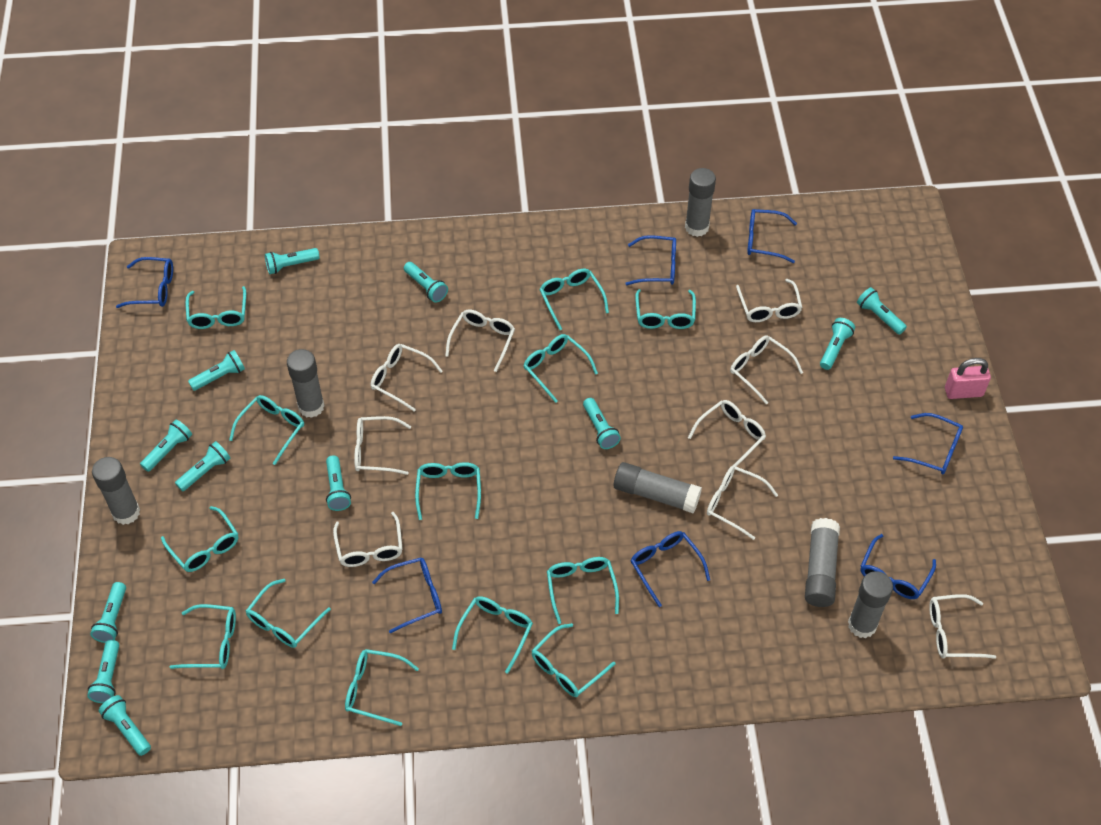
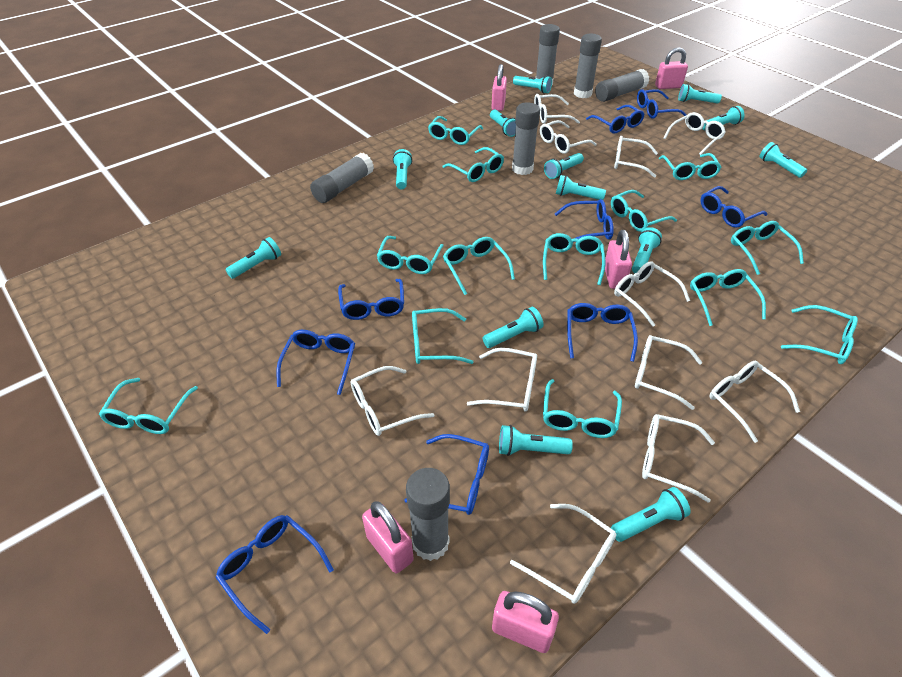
blue glasses: [116,257,173,308] [372,558,442,634] [625,235,676,285] [631,531,710,607] [747,209,797,263] [860,534,936,599] [893,413,963,474] = 7 -> [215,515,334,634] [276,330,355,395] [338,279,404,320] [404,434,489,515] [555,199,614,240] [567,303,638,362] [586,105,645,134] [637,89,686,119] [700,186,767,228] = 9
pink padlock: [945,358,991,399] = 1 -> [362,501,414,573] [491,64,507,111] [492,591,559,653] [605,230,632,289] [655,47,688,89] = 5
turquoise flashlight: [87,640,119,703] [90,582,126,643] [99,695,151,756] [140,419,192,472] [175,441,230,492] [188,350,245,391] [265,248,320,274] [326,455,351,511] [404,262,448,303] [583,398,621,449] [820,318,855,370] [857,287,907,335] = 12 -> [225,237,281,279] [393,149,412,189] [483,307,543,348] [490,110,516,137] [499,425,573,456] [513,76,552,93] [544,153,584,179] [556,175,606,200] [611,487,690,542] [632,227,662,273] [678,84,722,104] [702,106,744,130] [760,142,807,178] = 13
white glasses: [333,512,403,567] [354,416,411,475] [371,344,443,411] [445,310,515,372] [688,400,766,467] [707,466,778,540] [730,335,803,405] [736,279,802,322] [929,594,996,659] = 9 -> [351,366,434,436] [467,348,537,412] [510,504,616,604] [534,94,580,124] [540,120,597,154] [614,136,658,178] [614,261,690,327] [635,335,702,410] [642,414,715,503] [664,112,726,155] [709,361,800,443] = 11

